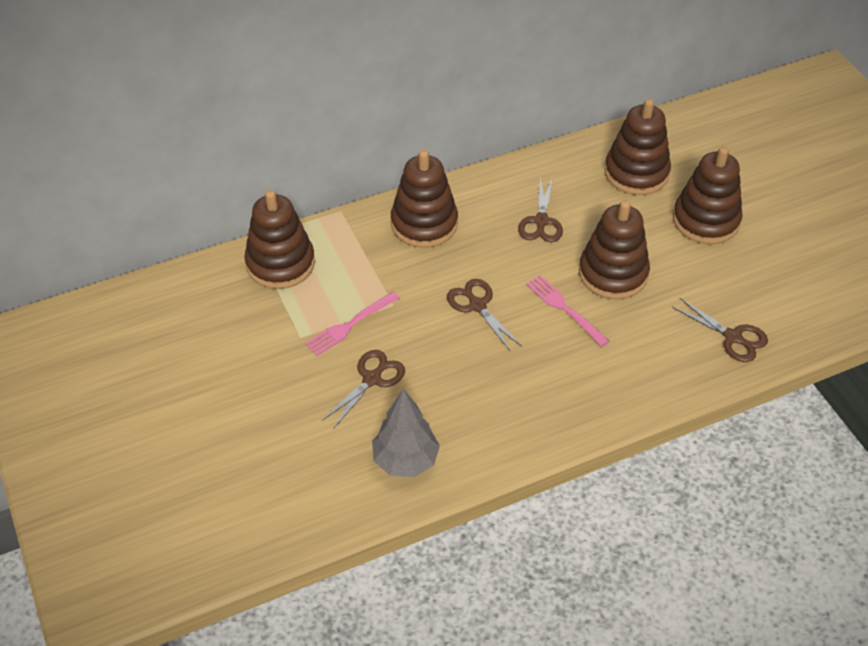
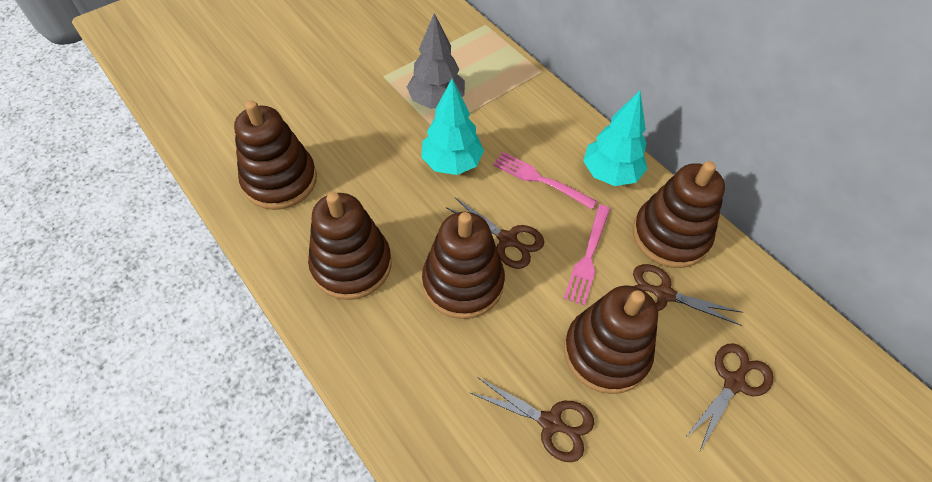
turquoise tree: none = 0 -> [421,79,484,175] [583,91,647,186] = 2

